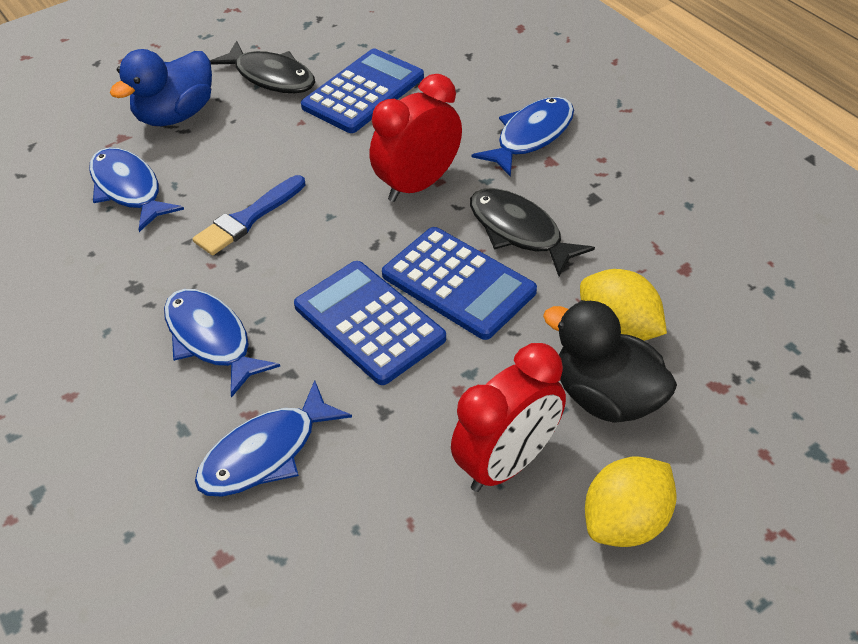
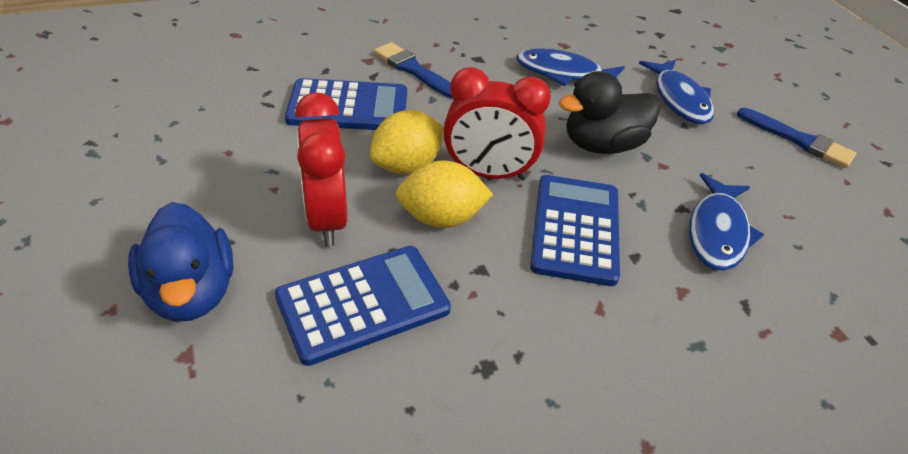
black fish: [210,40,315,93] [470,188,595,277] = 2 -> none = 0
blue brush: [193,175,305,255] = 1 -> [374,42,453,99] [737,108,857,168] = 2
blue fish: [89,148,184,232] [164,289,280,398] [195,380,352,496] [472,97,574,177] = 4 -> [516,48,625,89] [639,59,714,124] [689,173,764,271] = 3

